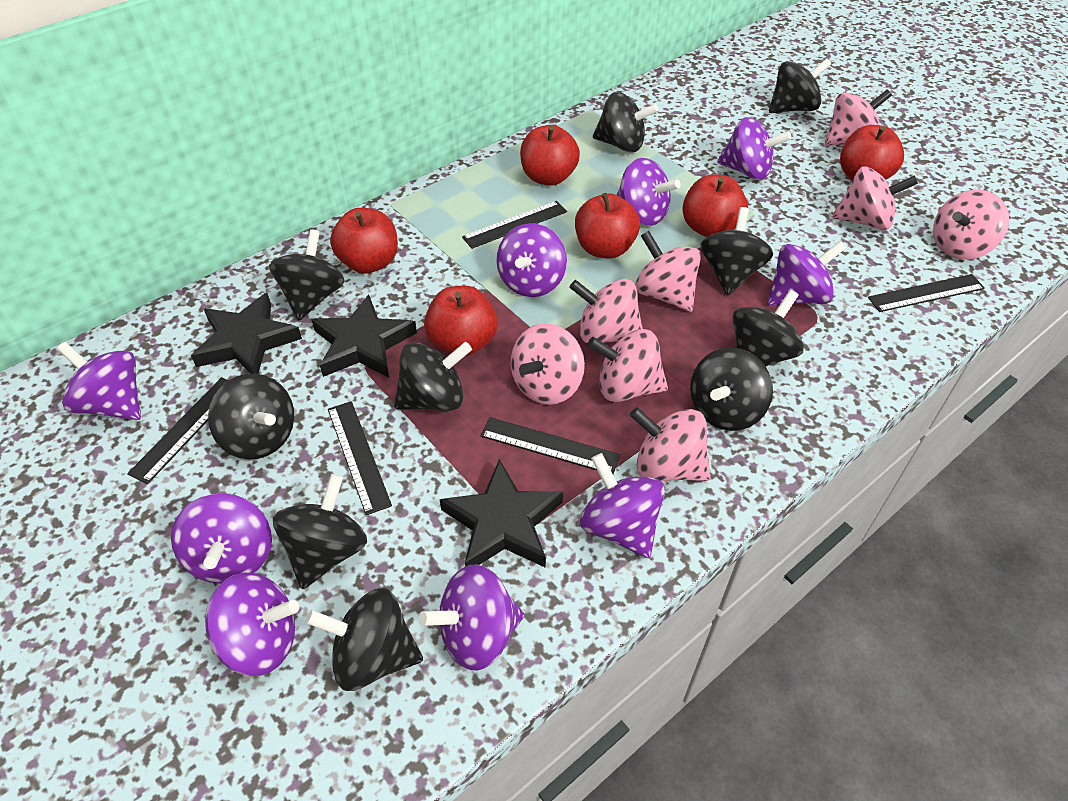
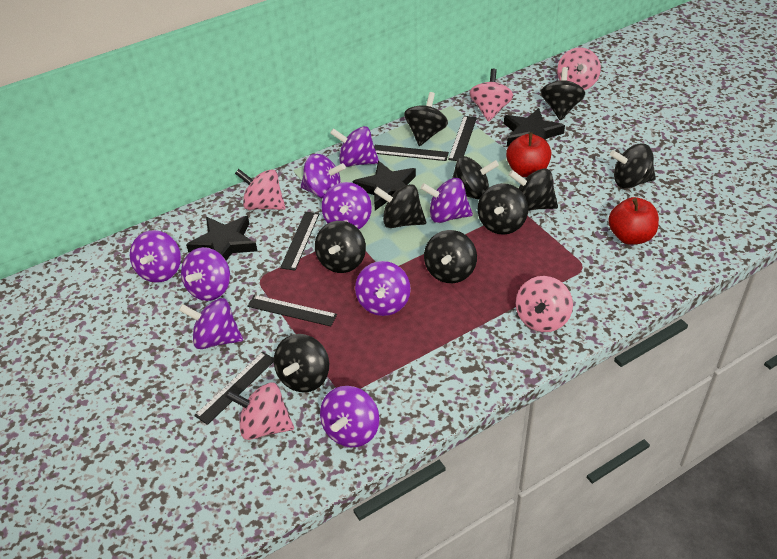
pink spinning top: [511,323,585,405] [569,279,643,343] [587,329,668,402] [630,407,711,482] [635,231,701,312] [825,89,892,146] [832,167,918,230] [933,190,1009,260] = 8 -> [225,382,294,440] [235,169,286,210] [470,69,513,122] [516,276,573,332] [557,47,601,90] = 5
red apple: [330,208,398,273] [424,286,498,356] [520,125,580,186] [575,193,640,259] [682,174,748,237] [840,125,904,180] = 6 -> [506,133,551,177] [608,197,659,245] = 2

